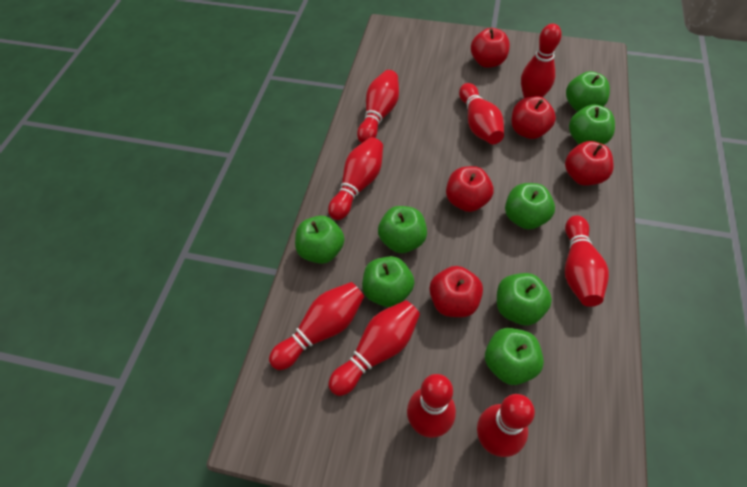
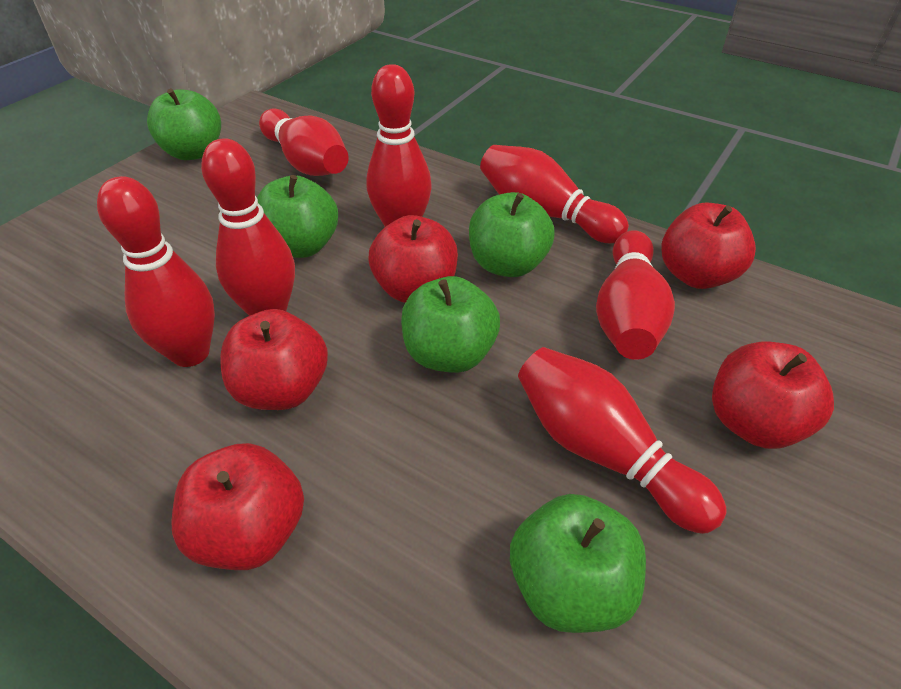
green apple: [295,216,344,264] [362,256,414,307] [378,206,427,253] [485,328,544,385] [497,273,552,325] [505,183,555,229] [566,71,610,112] [569,104,615,145] = 8 -> [147,88,221,160] [257,175,338,258] [401,276,500,373] [469,192,555,277] [510,494,646,633] = 5
red bowling pin: [269,282,364,370] [328,137,383,220] [328,300,420,396] [357,70,399,143] [407,374,456,438] [459,83,504,144] [477,394,535,457] [521,24,562,98] [565,215,609,307] = 9 -> [97,176,215,367] [201,138,295,316] [259,108,349,176] [367,64,432,227] [480,145,629,243] [518,347,726,534] [596,230,675,360] = 7

